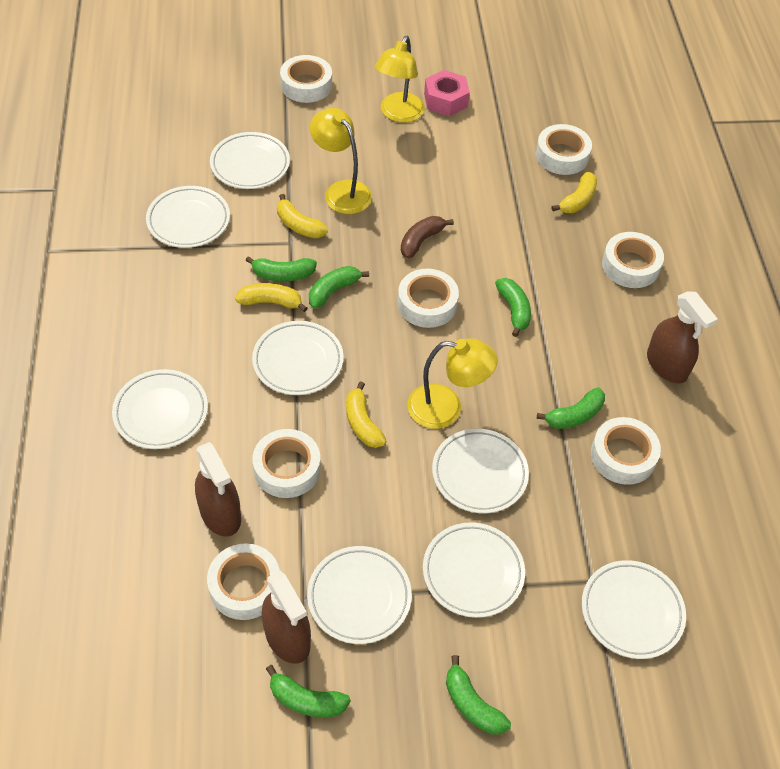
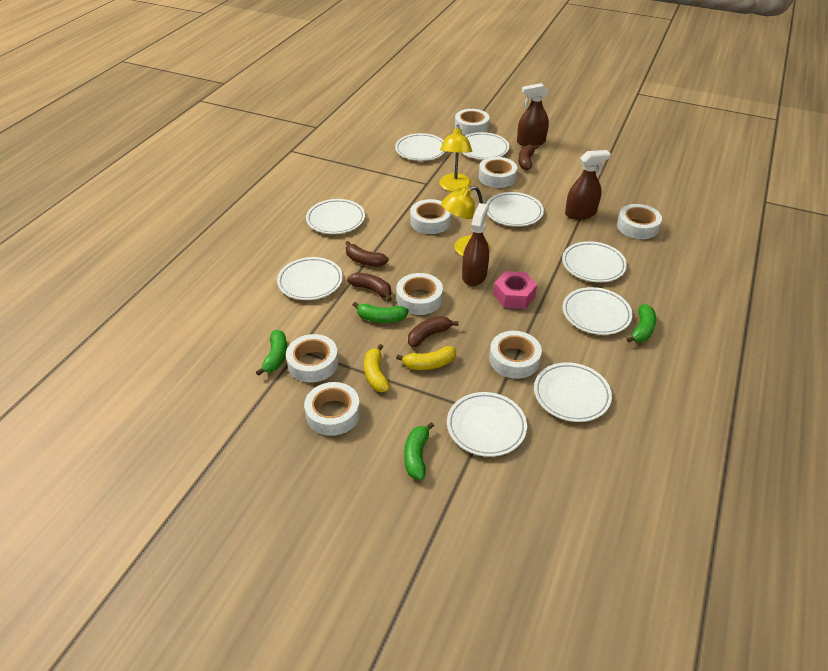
brown banana: [401,216,454,259] = 1 -> [346,241,389,267] [347,273,392,301] [408,316,459,347] [518,145,538,170] = 4
green banana: [245,256,317,281] [266,665,351,717] [309,266,369,309] [446,655,511,735] [495,278,531,337] [536,387,605,429] = 6 -> [256,330,287,376] [353,302,409,323] [404,422,434,480] [626,304,656,343] = 4
white plate: [112,369,208,449] [146,186,230,248] [210,132,290,189] [252,321,343,395] [307,546,412,644] [423,522,525,618] [432,429,529,513] [582,560,686,659] = 8 -> [277,257,343,300] [306,199,365,234] [395,133,446,161] [447,392,527,457] [462,132,509,160] [486,192,544,227] [534,362,612,422] [562,241,627,282] [563,287,632,335] = 9
white tape: [207,543,280,620] [252,429,321,498] [280,55,332,103] [398,269,459,328] [536,124,592,175] [591,417,661,485] [602,232,664,288] = 7 -> [286,334,338,383] [304,382,360,436] [396,273,443,315] [410,199,451,234] [455,109,489,135] [479,157,517,188] [489,331,542,379] [617,204,662,239] = 8
yellow banana: [235,283,307,312] [277,194,328,238] [346,381,386,448] [552,172,597,213] = 4 -> [364,344,390,392] [396,346,456,370] = 2
yellow lamp: [310,108,372,214] [375,36,425,123] [407,338,497,429] = 3 -> [439,125,472,192] [441,186,490,256] = 2

